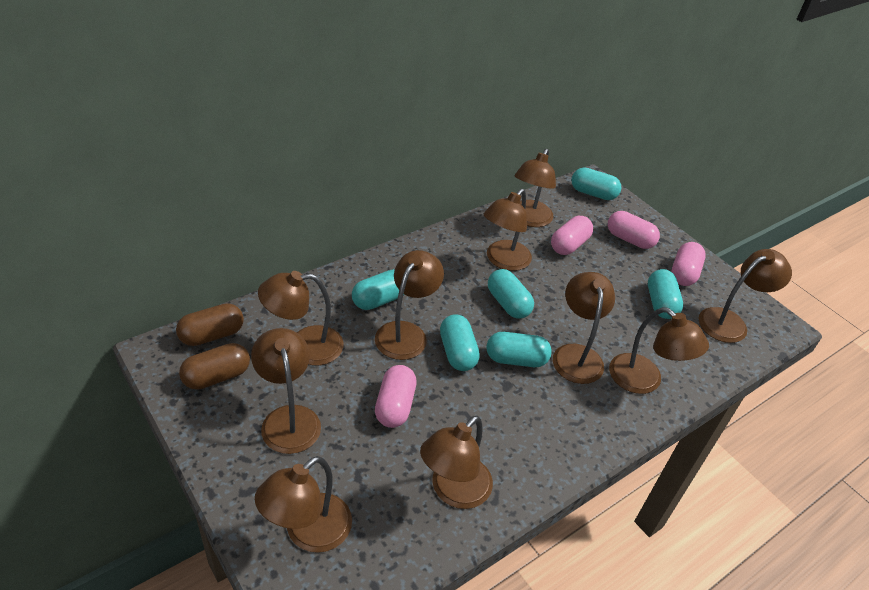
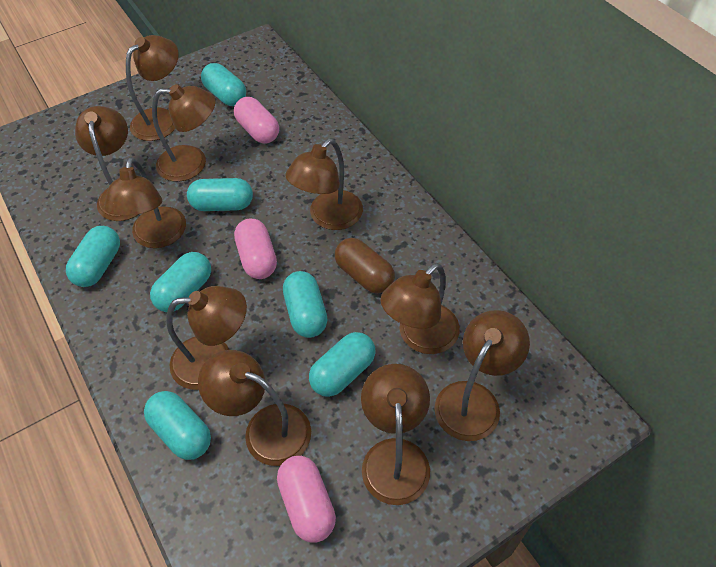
brown capsule: [176,303,244,346] [179,343,250,390] = 2 -> [335,238,395,293] = 1
pink capsule: [375,365,416,428] [551,216,593,255] [608,211,660,249] [671,242,706,286] = 4 -> [234,97,279,144] [234,219,277,279] [277,456,336,542] = 3
turquoise capsule: [352,269,405,310] [440,315,480,371] [487,332,552,367] [488,269,534,319] [571,167,622,200] [648,269,683,319] = 6 -> [66,226,120,287] [144,391,211,460] [150,252,211,312] [187,178,253,211] [201,63,246,106] [283,271,328,338] [309,332,375,397] = 7

